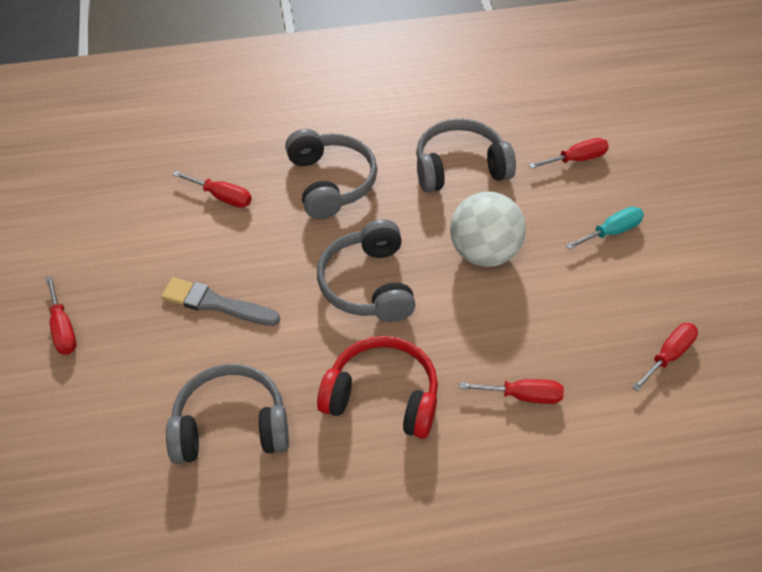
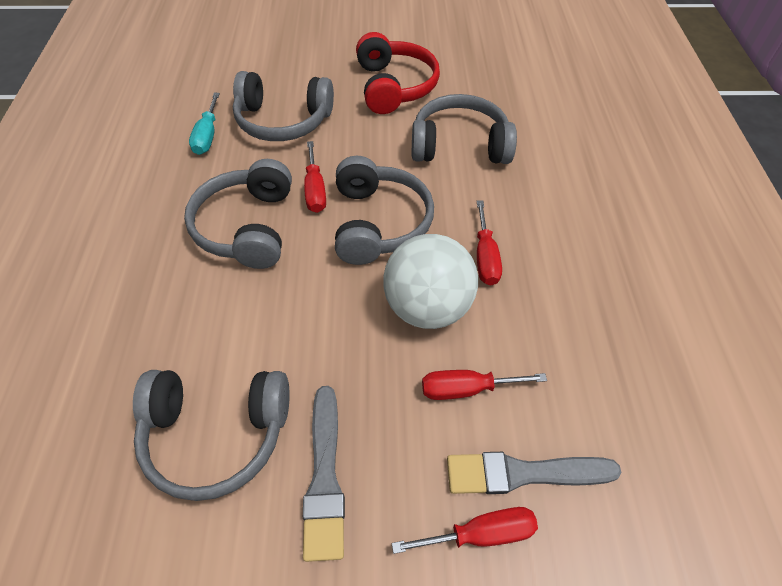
grey brush: [161,278,280,326] = 1 -> [303,386,345,562] [447,452,622,494] = 2
grey headphones: [166,364,289,464] [285,129,377,219] [317,219,416,322] [416,118,516,192] = 4 -> [133,370,290,501] [184,159,292,269] [233,71,334,141] [335,156,434,265] [412,94,517,164] = 5
red screwdriver: [46,276,77,355] [173,171,252,208] [459,379,564,404] [529,138,609,169] [632,323,698,391] = 5 -> [304,141,326,213] [392,507,538,554] [422,370,547,400] [477,201,502,286] = 4

